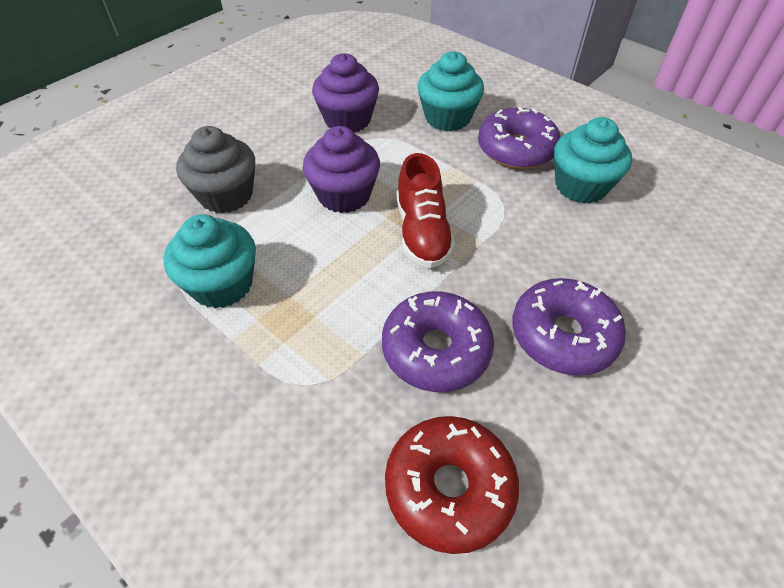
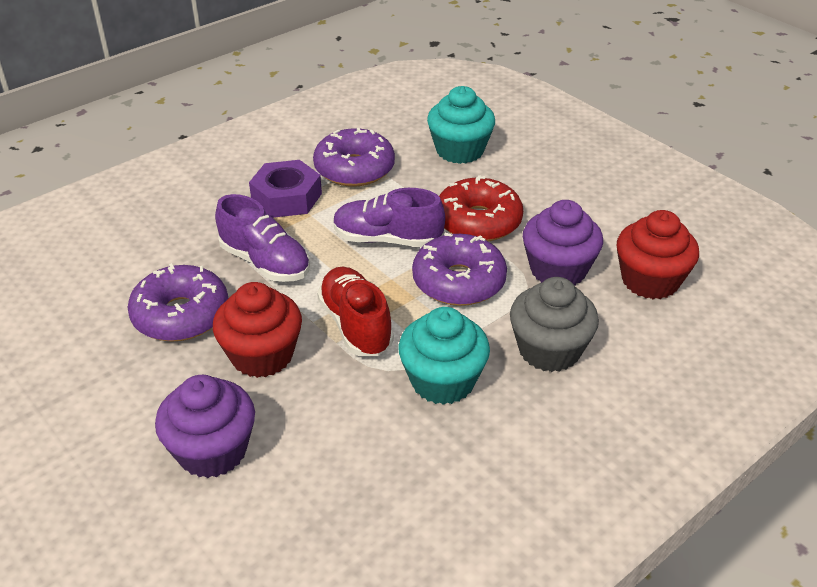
purple nut: none = 0 -> [249,160,322,218] = 1
purple shoe: none = 0 -> [215,194,310,282] [333,188,445,247] = 2
red cupcake: none = 0 -> [213,282,302,378] [617,210,699,299] = 2
turquoise cupcake: [164,214,256,309] [418,51,484,131] [554,117,632,204] = 3 -> [398,307,490,405] [427,86,495,164] = 2

